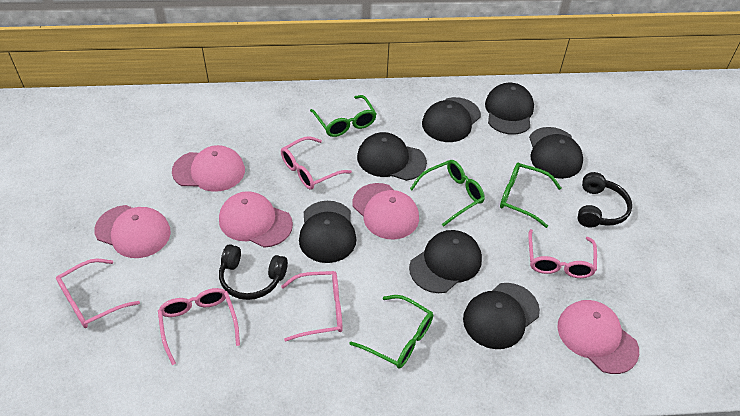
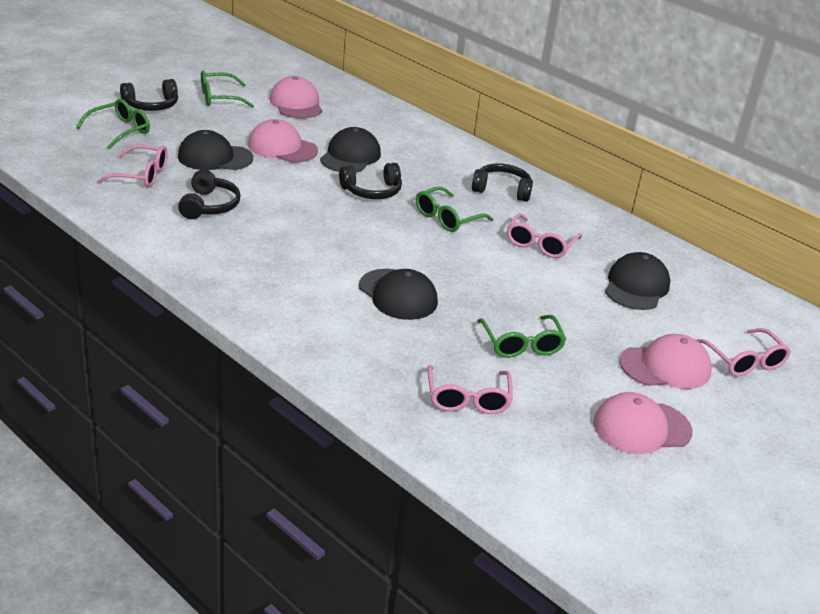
black cap: [299,201,356,263] [357,132,427,181] [409,230,482,293] [422,97,481,142] [463,283,540,349] [485,83,534,135] [529,127,583,179] = 7 -> [178,130,253,170] [320,127,381,172] [359,269,438,320] [605,252,670,310] = 4
black headphones: [219,244,288,300] [578,172,632,227] = 2 -> [120,79,178,111] [178,170,241,219] [339,163,402,199] [472,164,533,202] = 4
pink cap: [94,205,171,258] [172,145,245,192] [219,191,293,248] [352,183,419,239] [558,300,639,374] = 5 -> [248,119,318,163] [270,76,322,118] [593,392,693,454] [620,334,712,389] = 4
pink glasses: [56,258,140,328] [158,288,240,365] [281,136,352,189] [281,271,343,342] [528,229,597,278] = 5 -> [96,145,168,187] [427,365,513,414] [507,213,582,258] [697,328,791,376] = 4

